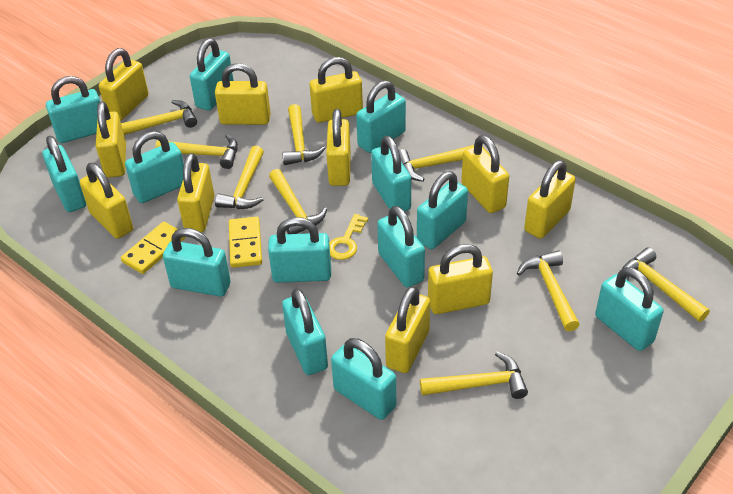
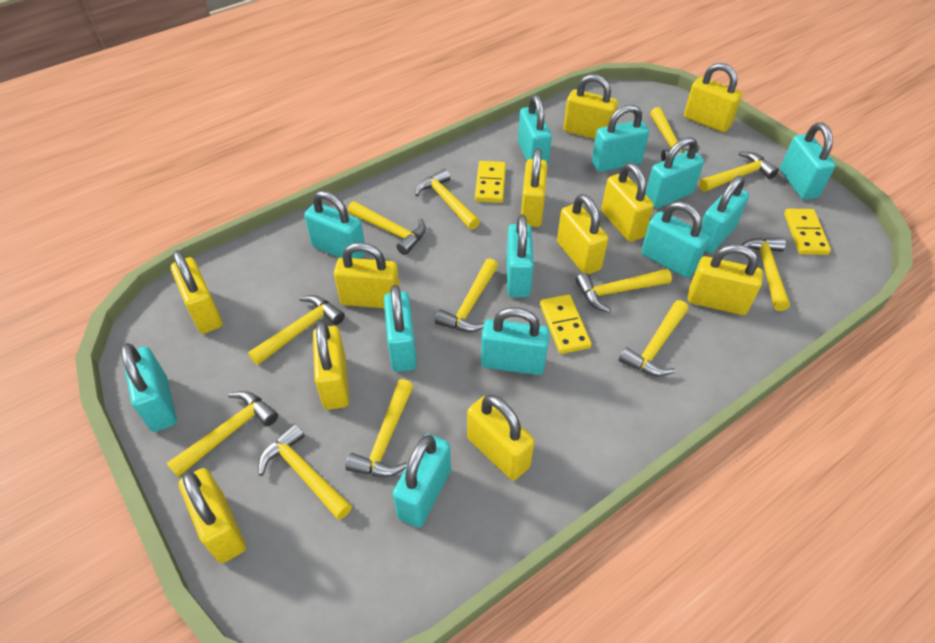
turquoise padlock: [42,136,86,212] [46,76,100,143] [125,131,184,203] [163,228,231,297] [190,38,234,111] [268,217,331,283] [282,288,328,375] [331,338,396,420] [356,80,406,153] [371,136,411,211] [377,206,425,288] [417,171,468,249] [595,267,663,351] = 13 -> [121,343,177,432] [304,191,366,259] [384,285,417,372] [392,434,451,528] [481,307,550,375] [506,215,534,297] [518,94,552,167] [592,105,649,172] [641,201,709,278] [645,137,704,209] [701,176,749,253] [780,122,836,200] = 12
yellow domino: [121,222,186,274] [229,217,262,268] = 2 -> [475,161,506,203] [540,294,592,354] [784,209,831,255] = 3
yellow hammer: [121,100,197,135] [155,134,238,169] [215,146,264,209] [269,169,327,234] [282,104,326,165] [399,145,474,182] [420,352,528,399] [517,250,580,331] [622,248,710,322] = 9 -> [166,391,278,477] [248,295,345,365] [258,423,352,520] [345,379,414,477] [348,201,426,255] [415,169,480,230] [435,258,498,332] [576,269,672,313] [619,300,688,376] [650,107,700,161] [699,152,779,192] [742,237,790,311] = 12
yellow key: [329,214,368,260] = 1 -> none = 0

